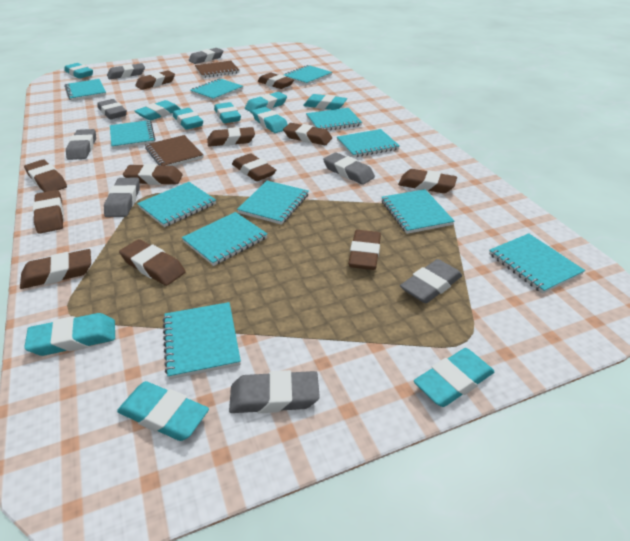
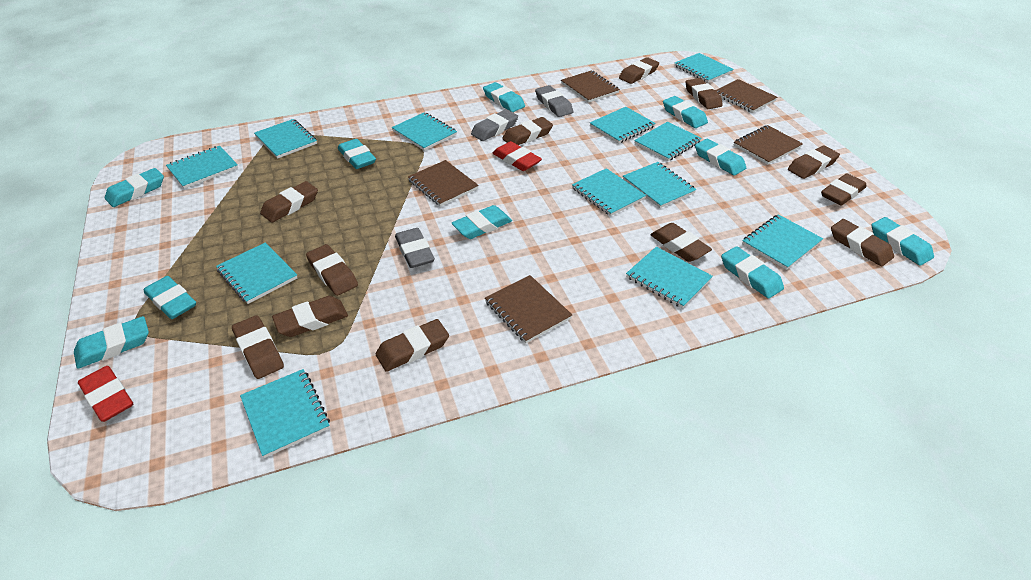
brown notebook: [145,135,203,166] [195,61,239,78] = 2 -> [408,160,479,207] [485,275,572,343] [561,71,620,103] [715,79,777,113] [734,125,803,165] = 5
grey eraser: [66,129,96,160] [97,99,127,119] [104,178,140,217] [107,63,145,79] [189,48,223,64] [229,370,320,413] [323,152,375,185] [400,259,462,303] = 8 -> [395,228,435,268] [471,109,518,141] [535,85,573,117] = 3
red eraser: none = 0 -> [78,366,133,422] [493,141,542,171] = 2

